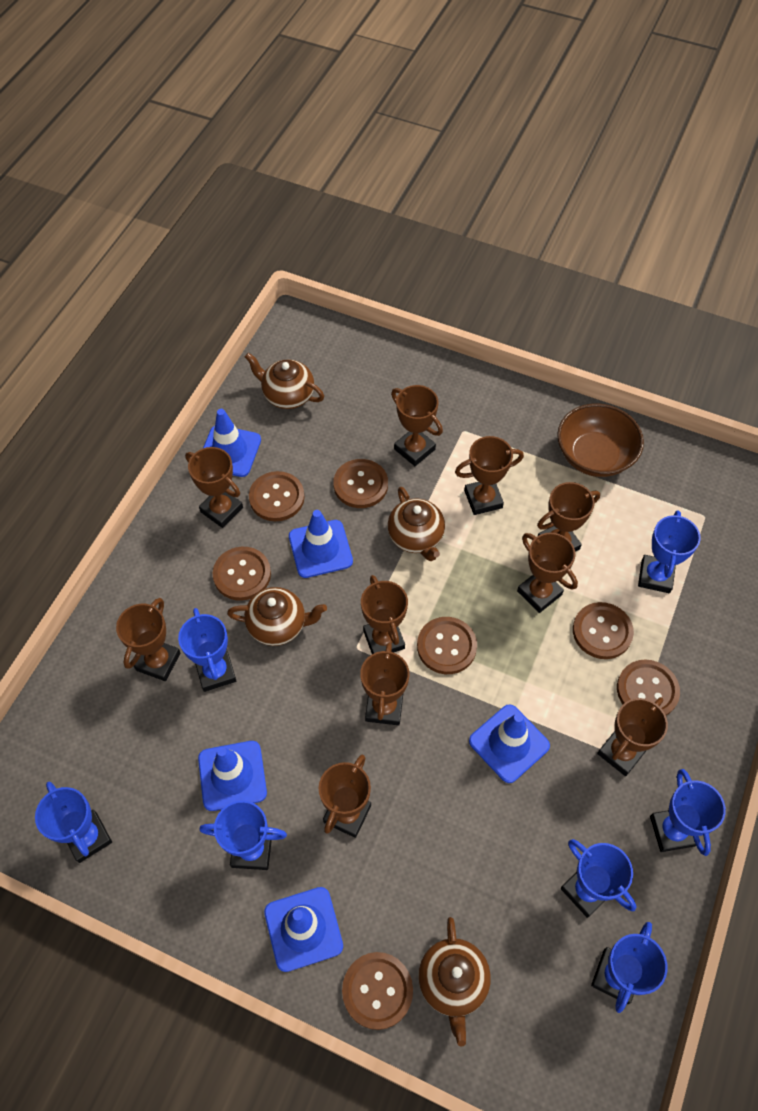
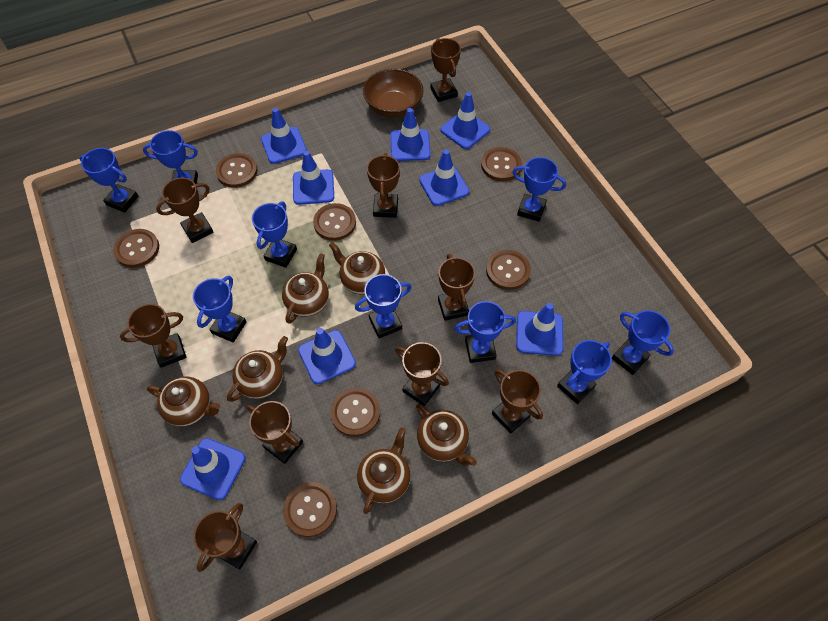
blue traffic cone: [198,741,267,811] [203,409,261,477] [264,887,343,972] [289,510,353,578] [469,704,550,783] = 5 -> [180,438,246,500] [261,108,307,164] [293,151,334,205] [298,328,356,384] [390,108,431,161] [419,150,469,206] [440,92,490,149] [516,303,563,356] = 8
blue trophy: [35,782,112,863] [178,608,236,692] [200,800,287,870] [561,839,636,918] [591,922,668,1013] [638,510,701,593] [650,769,726,856] = 7 -> [80,148,138,213] [143,130,198,184] [193,276,246,343] [252,201,297,268] [355,274,412,338] [454,301,516,363] [513,157,566,222] [557,340,612,404] [612,310,674,375] = 9
brown teapot: [227,587,327,646] [245,353,324,409] [388,487,445,561] [418,917,491,1046] = 4 -> [147,377,220,426] [227,336,288,402] [282,253,329,323] [329,242,385,295] [357,428,411,514] [416,404,477,466] = 6
brown trophy: [116,598,181,681] [185,447,243,528] [319,754,371,838] [360,643,409,725] [361,575,408,654] [391,385,443,466] [455,436,524,515] [517,532,578,613] [537,482,600,552] [597,697,668,776] = 10 -> [120,304,187,368] [156,178,214,243] [193,503,257,572] [247,401,303,464] [367,153,400,218] [396,342,449,406] [430,38,461,102] [438,254,475,321] [492,369,543,434] = 9

